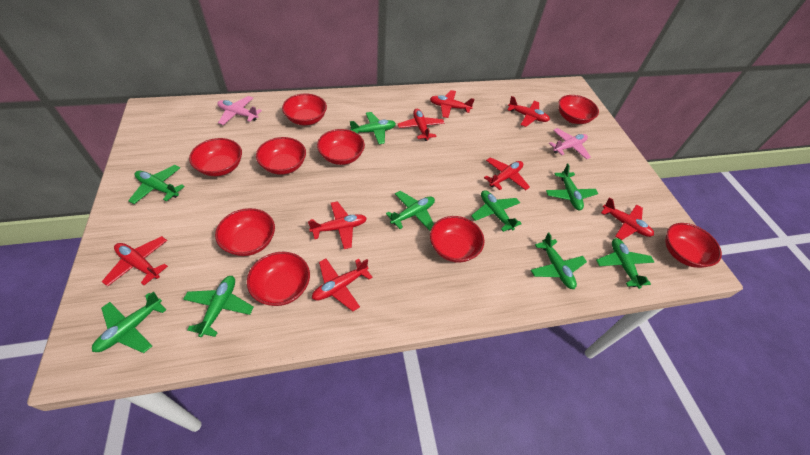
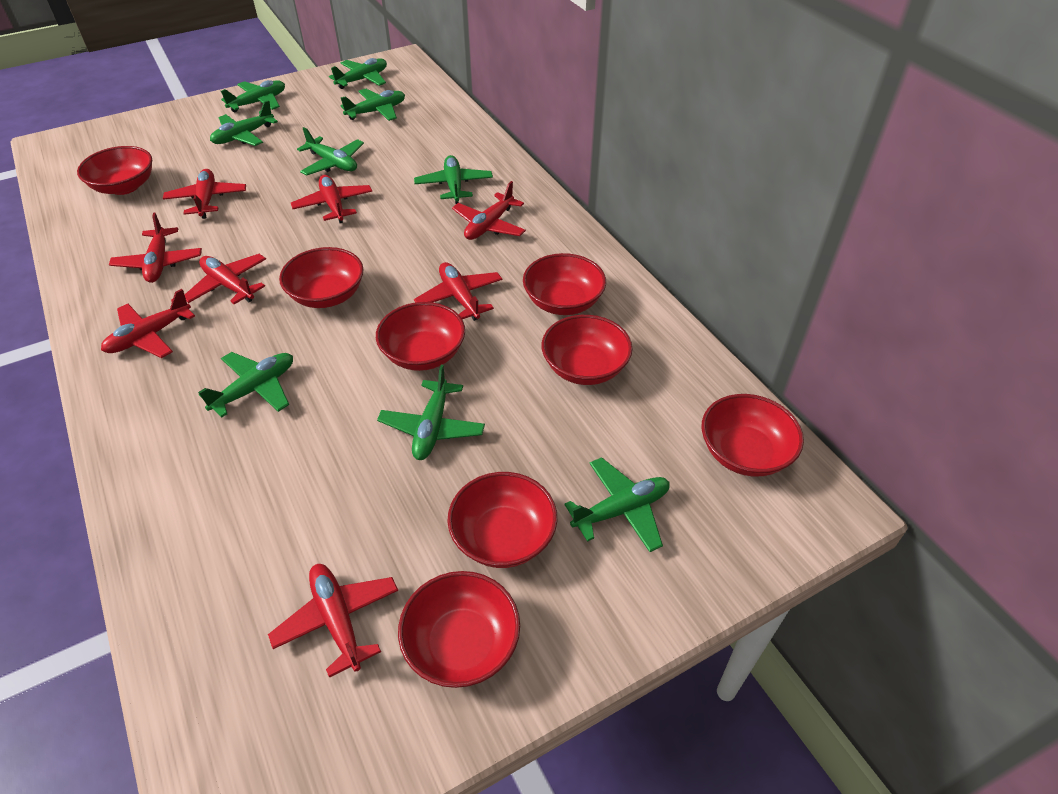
pink plane: [217,96,262,125] [549,128,591,159] = 2 -> none = 0
red bowl: [189,138,242,176] [215,208,275,256] [247,252,310,306] [256,137,306,175] [282,93,327,125] [317,129,365,165] [430,216,484,263] [558,95,599,124] [665,223,722,268] = 9 -> [77,146,152,195] [279,247,363,308] [376,302,465,371] [398,571,520,688] [447,472,557,568] [523,253,606,315] [542,315,633,385] [701,394,804,476] = 8

